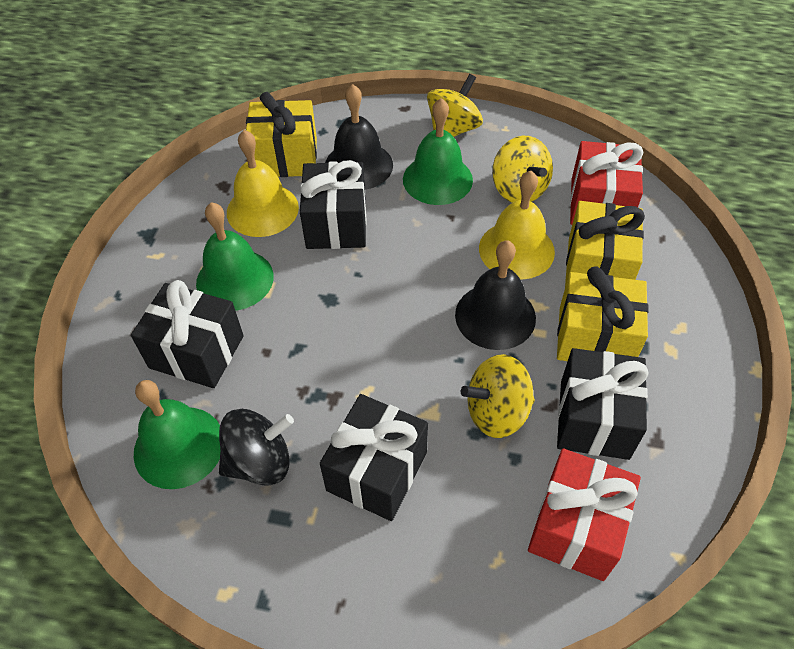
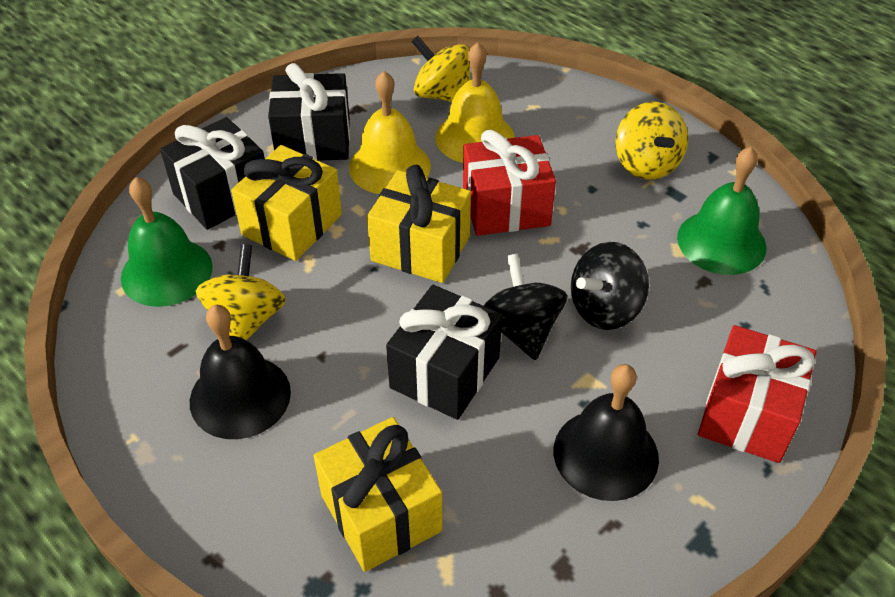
black gift: [131,280,244,388] [300,160,367,249] [320,394,428,521] [557,348,648,460] = 4 -> [160,117,265,230] [268,63,350,161] [386,285,502,420] = 3
black spinning top: [219,409,294,485] = 1 -> [483,254,567,360] [571,242,649,330] = 2
green bell: [134,380,220,489] [196,202,274,311] [403,98,473,205] = 3 -> [121,177,213,307] [677,147,767,275] = 2

